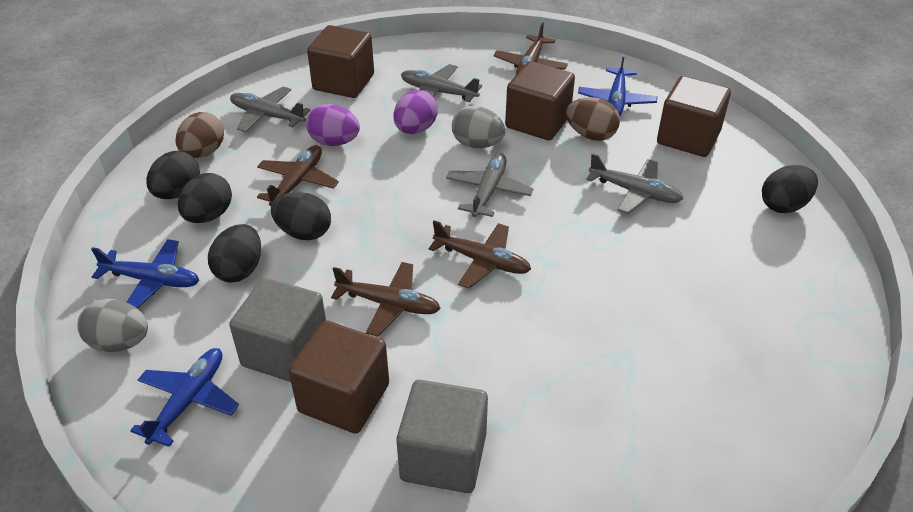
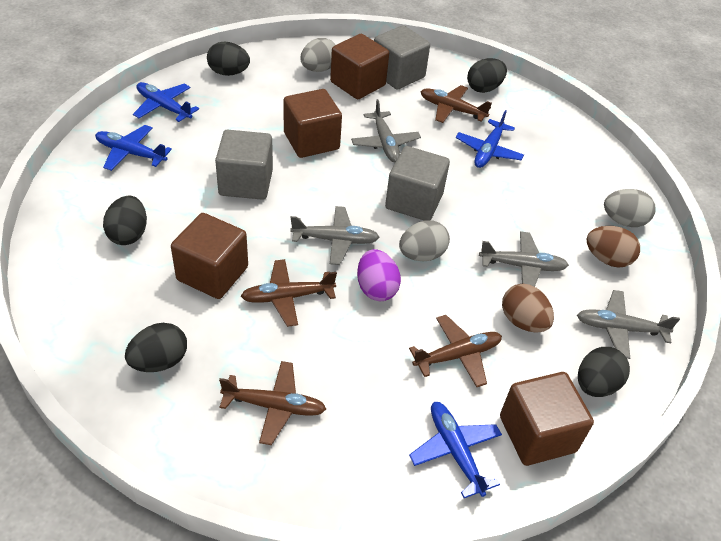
blue plane: [91,239,199,308] [130,348,239,447] [578,54,658,116] = 3 -> [95,125,172,171] [133,82,199,122] [409,402,502,498] [456,110,524,168] = 4
grey cube: [229,278,326,382] [396,380,488,493] = 2 -> [215,130,273,200] [374,25,430,90] [385,146,450,220] = 3
grey egg: [77,299,148,352] [452,106,505,148] = 2 -> [300,38,335,72] [399,220,450,261] [604,189,655,227] = 3
purple egg: [306,104,360,146] [394,90,438,134] = 2 -> [357,249,401,301] = 1

